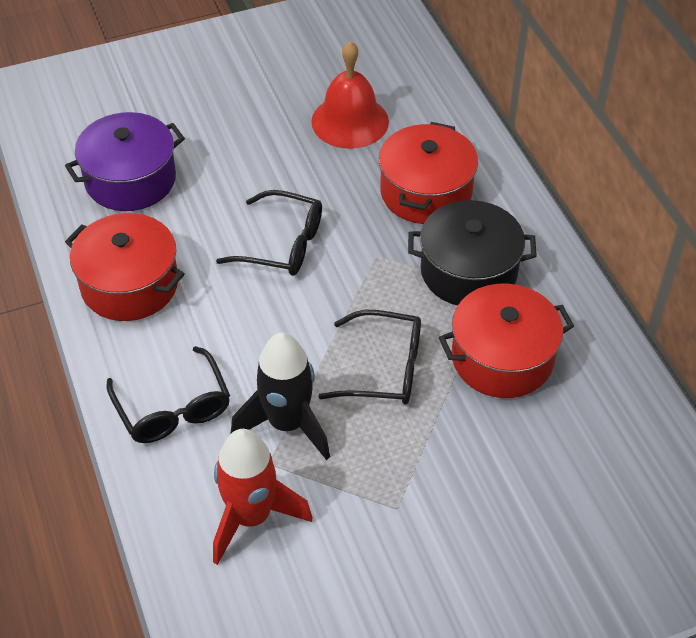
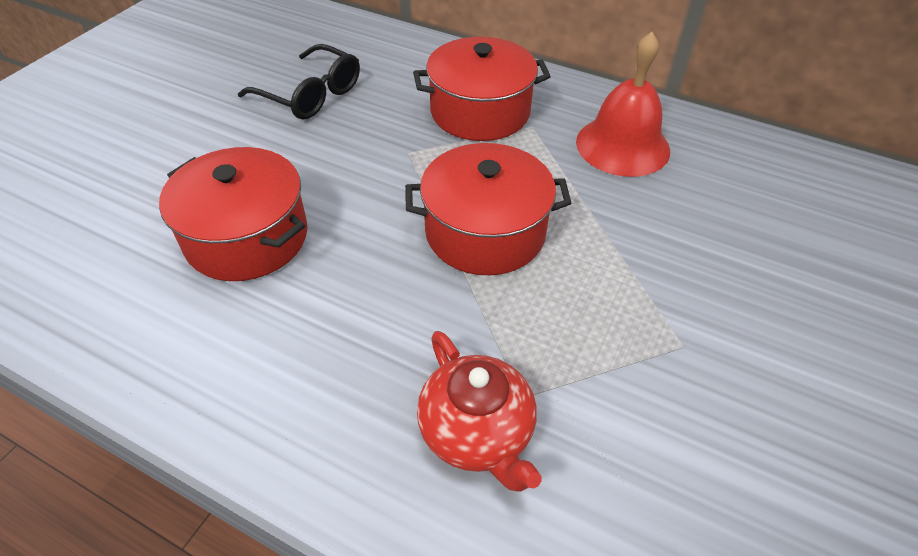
black glasses: [106,346,230,443] [216,190,322,276] [318,310,421,404] = 3 -> [238,44,360,119] = 1
black pot: [408,200,537,305] = 1 -> none = 0
black rocket: [231,332,330,460] = 1 -> none = 0
purple pot: [65,112,185,211] = 1 -> none = 0
red rocket: [213,429,312,565] = 1 -> none = 0
red teapot: none = 0 -> [417,331,542,491] = 1

